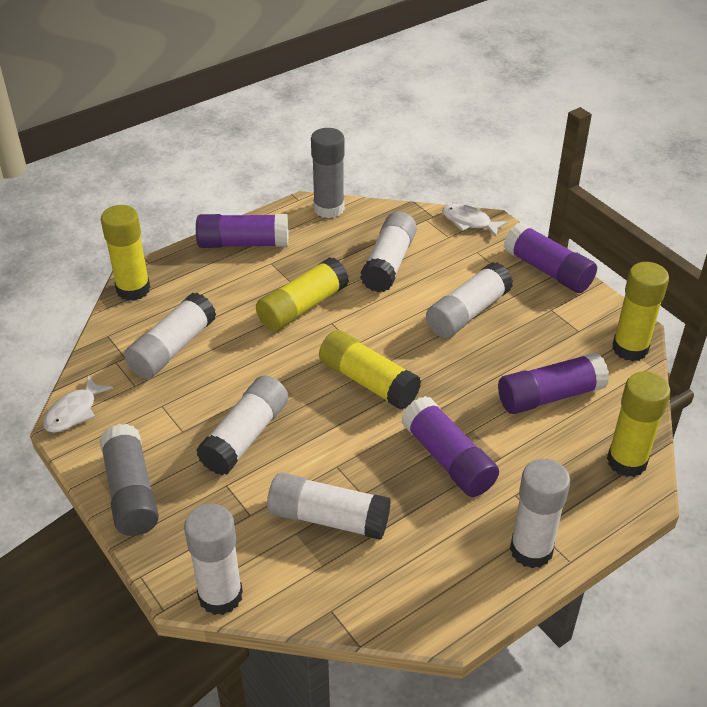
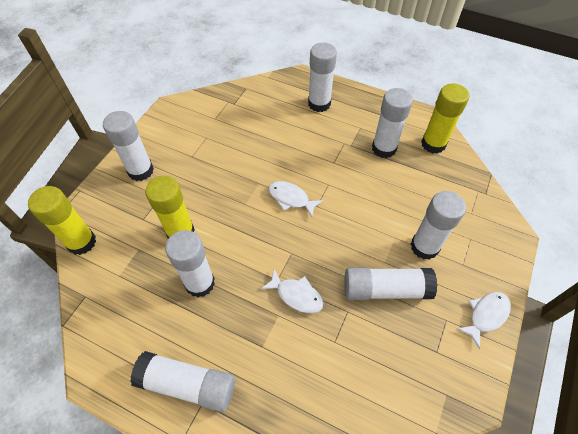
grey glue stick: [99,424,159,536] [311,128,345,218] = 2 -> none = 0
purple glue stick: [196,214,288,248] [401,396,499,497] [498,352,609,414] [504,222,597,293] = 4 -> none = 0
white fish: [43,376,113,433] [442,204,508,237] = 2 -> [261,269,324,313] [269,181,323,217] [457,292,511,349] = 3
yellow glue stick: [101,205,150,301] [256,257,349,331] [319,330,421,410] [607,371,670,477] [612,262,669,361] = 5 -> [28,186,96,255] [145,176,195,239] [421,83,469,154] = 3

